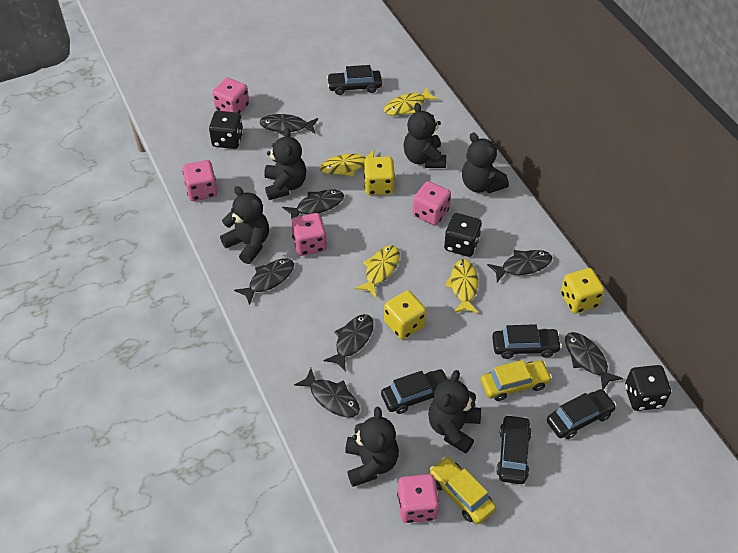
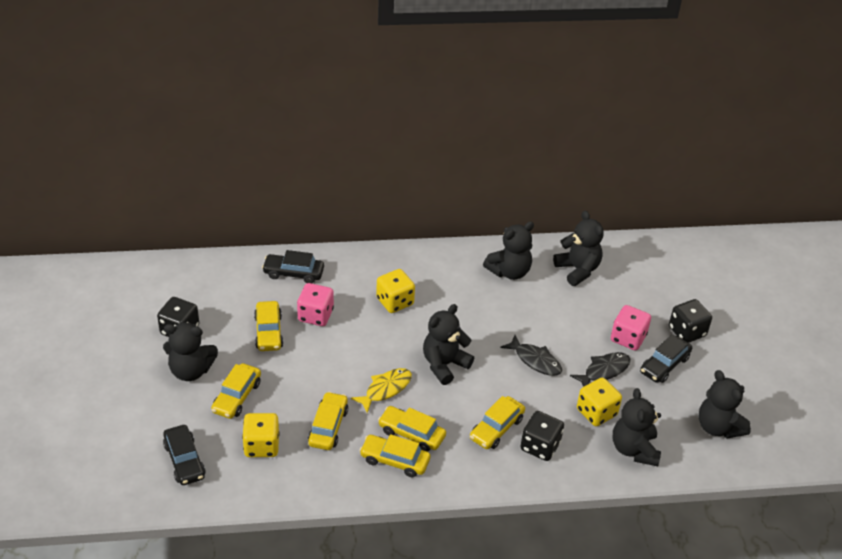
black car: [327,65,382,95] [381,369,448,414] [492,324,562,359] [496,415,532,484] [547,389,617,439] = 5 -> [163,425,206,485] [262,250,324,283] [640,335,692,383] = 3
black fish: [234,258,294,305] [259,114,318,136] [282,190,344,220] [294,368,360,417] [323,314,374,372] [487,250,552,282] [565,332,623,390] = 7 -> [501,335,562,376] [570,352,630,387] = 2
pink dice: [183,160,218,201] [212,78,249,114] [291,213,327,256] [397,474,439,523] [413,181,451,226] = 5 -> [297,283,334,326] [611,305,651,351] = 2
yellow car: [429,457,496,524] [481,360,552,401] = 2 -> [211,363,261,419] [254,301,283,351] [308,392,348,450] [359,434,430,477] [378,406,446,452] [470,396,525,449] = 6
yellow fish: [320,150,374,177] [355,245,400,298] [384,87,438,116] [445,259,478,313] = 4 -> [351,368,412,413] = 1

